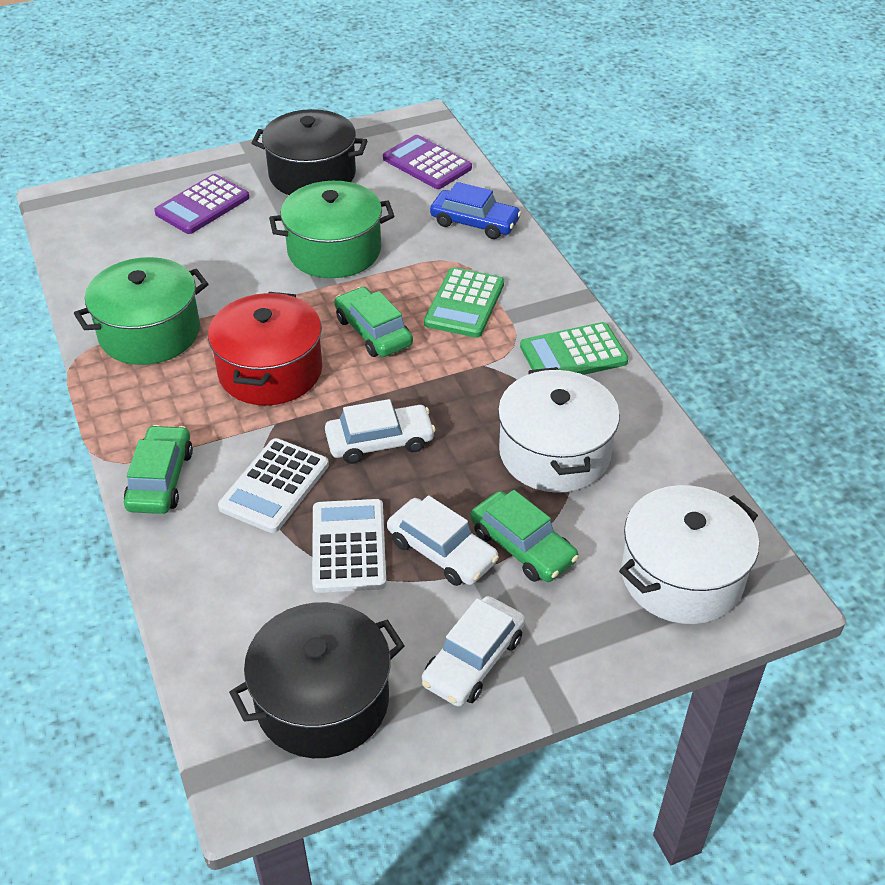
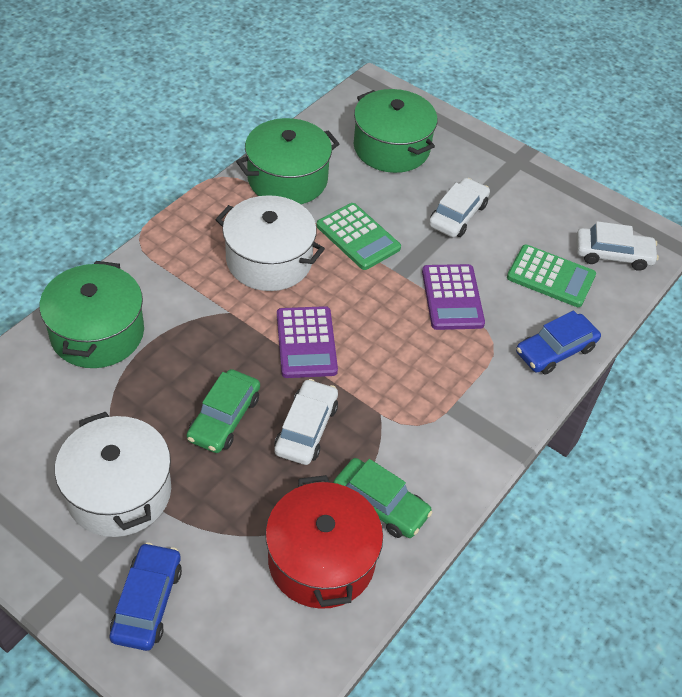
black pot: [229,602,405,758] [251,109,368,195] = 2 -> none = 0
blue car: [430,182,521,239] = 1 -> [110,542,182,651] [516,311,601,374] = 2
green car: [124,425,193,514] [334,287,413,357] [470,490,579,582] = 3 -> [187,369,260,453] [333,458,433,538] = 2
green pot: [74,257,208,365] [269,181,394,278] = 2 -> [39,261,144,368] [236,118,339,204] [353,89,437,173] = 3
white calculator: [218,438,329,533] [312,499,386,593] = 2 -> none = 0

